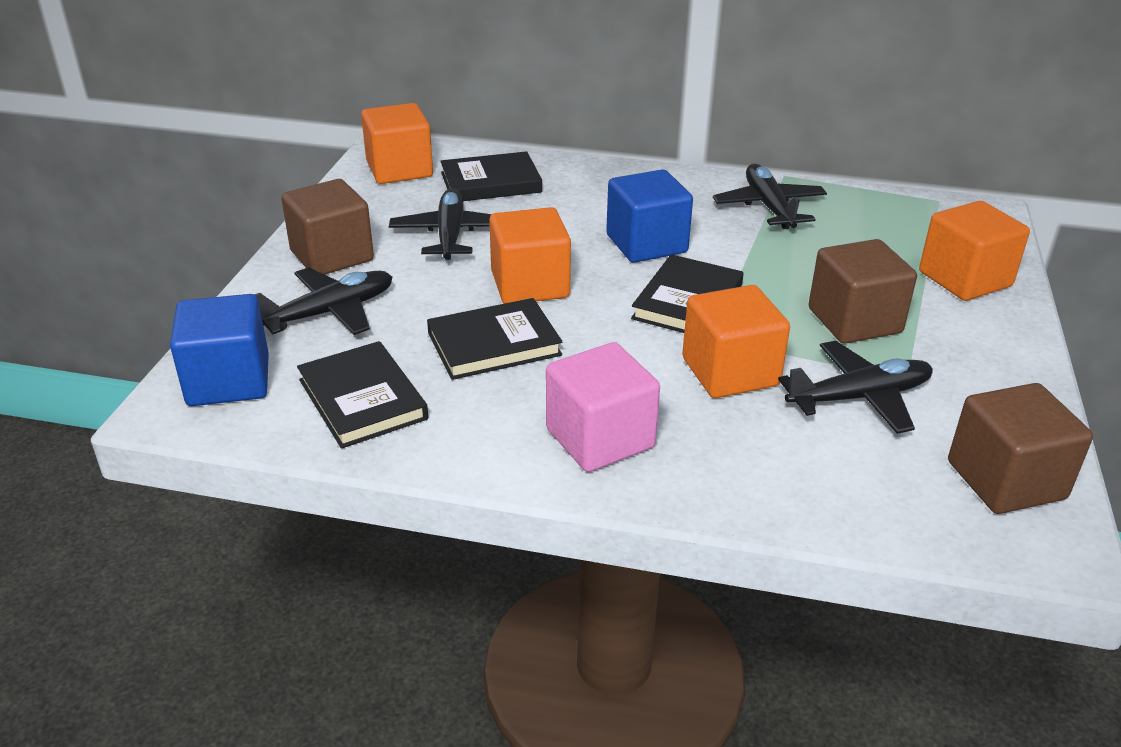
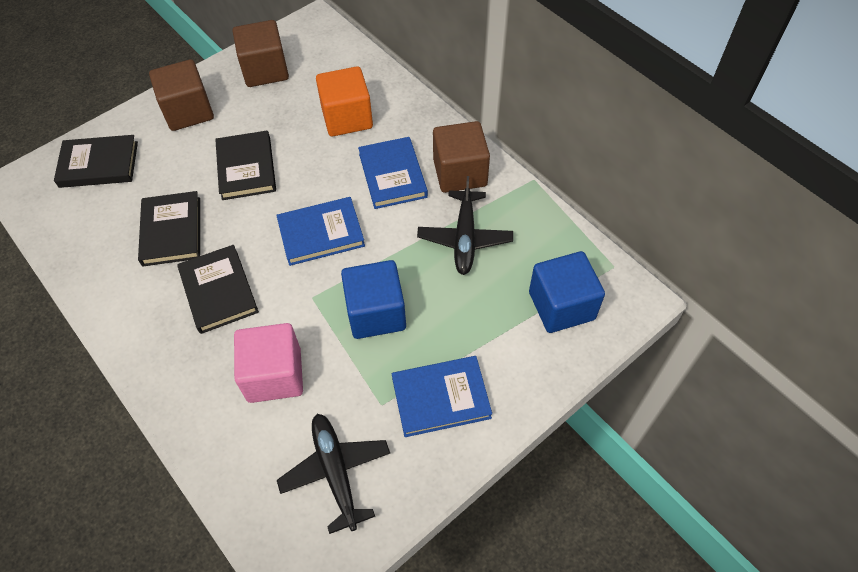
black plane: [254,267,392,335] [389,188,491,260] [713,164,827,229] [778,341,933,434] = 4 -> [277,414,390,534] [417,176,513,275] = 2
blue book: none = 0 -> [276,197,365,266] [358,137,428,209] [392,356,492,437] = 3
orange cube: [361,103,433,184] [489,207,571,304] [682,285,790,398] [919,201,1030,301] = 4 -> [316,66,373,137] = 1

